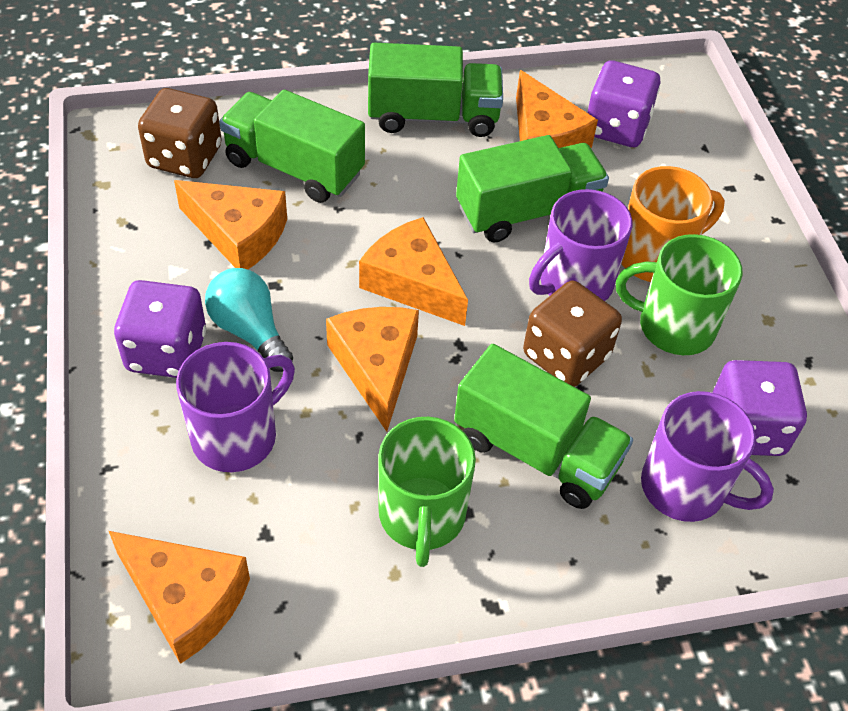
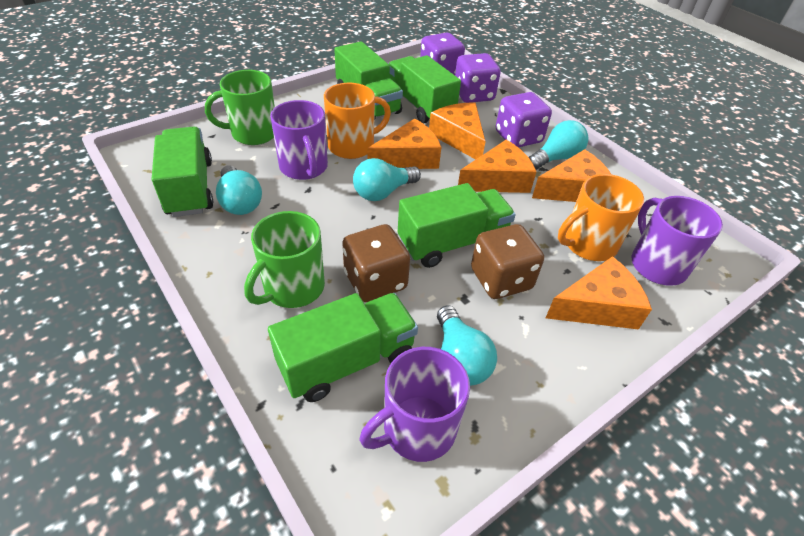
green truck: [219,90,365,203] [368,43,503,137] [454,344,633,509] [456,135,609,242] = 4 -> [152,127,213,217] [268,293,418,402] [334,41,403,120] [388,55,461,124] [398,183,516,268] = 5
orange mug: [621,166,725,282] = 1 -> [324,83,391,159] [558,174,644,261] = 2
turquoise light bulb: [205,268,293,372] = 1 -> [216,165,262,215] [353,158,421,201] [437,305,497,386] [529,120,589,170] = 4

